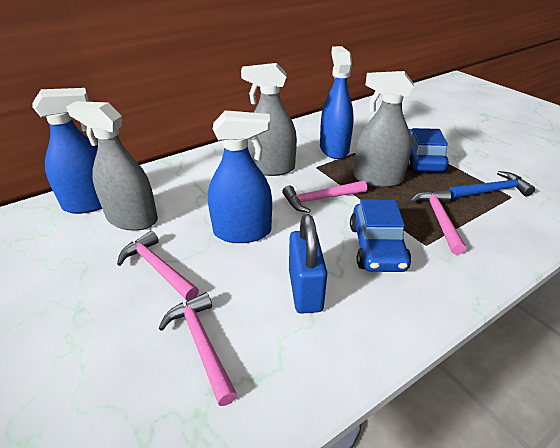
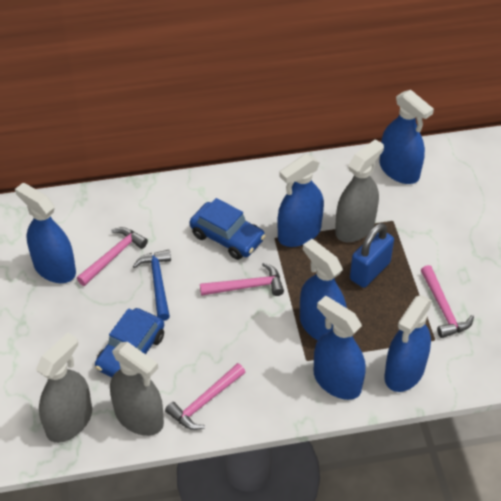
blue spray bottle: [32,88,102,214] [208,110,272,243] [320,46,354,159] = 3 -> [15,183,76,283] [277,154,324,247] [300,239,347,340] [314,296,366,400] [380,90,434,184] [384,295,432,392] = 6

